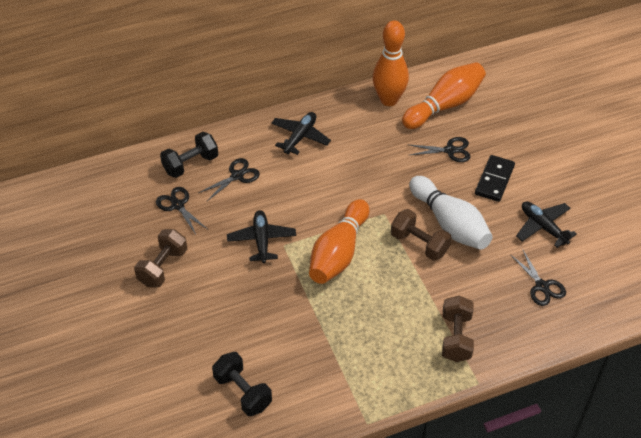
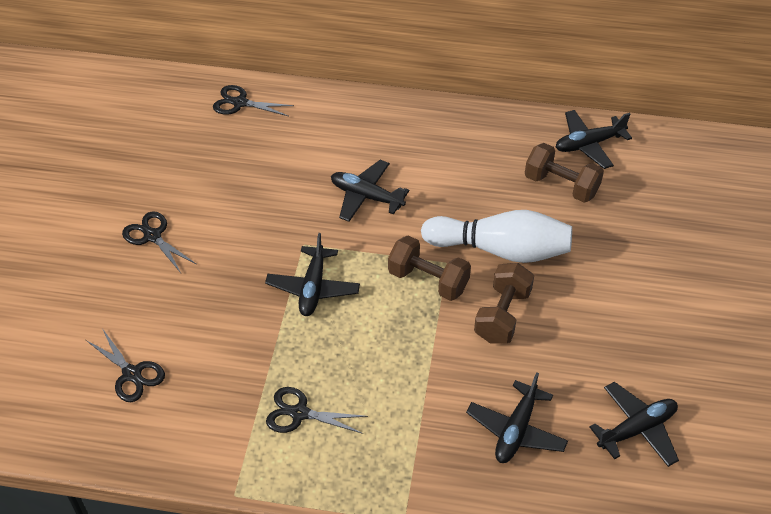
black domino: [475,155,515,202] = 1 -> none = 0
black dumbbell: [160,132,218,178] [212,352,272,416] = 2 -> none = 0
black plane: [227,210,296,263] [271,112,331,155] [516,201,577,248] = 3 -> [265,233,360,316] [331,160,409,222] [466,372,568,463] [556,110,632,169] [589,382,679,467] = 5
orange bowling pin: [309,199,370,284] [373,21,409,106] [402,62,486,129] = 3 -> none = 0

